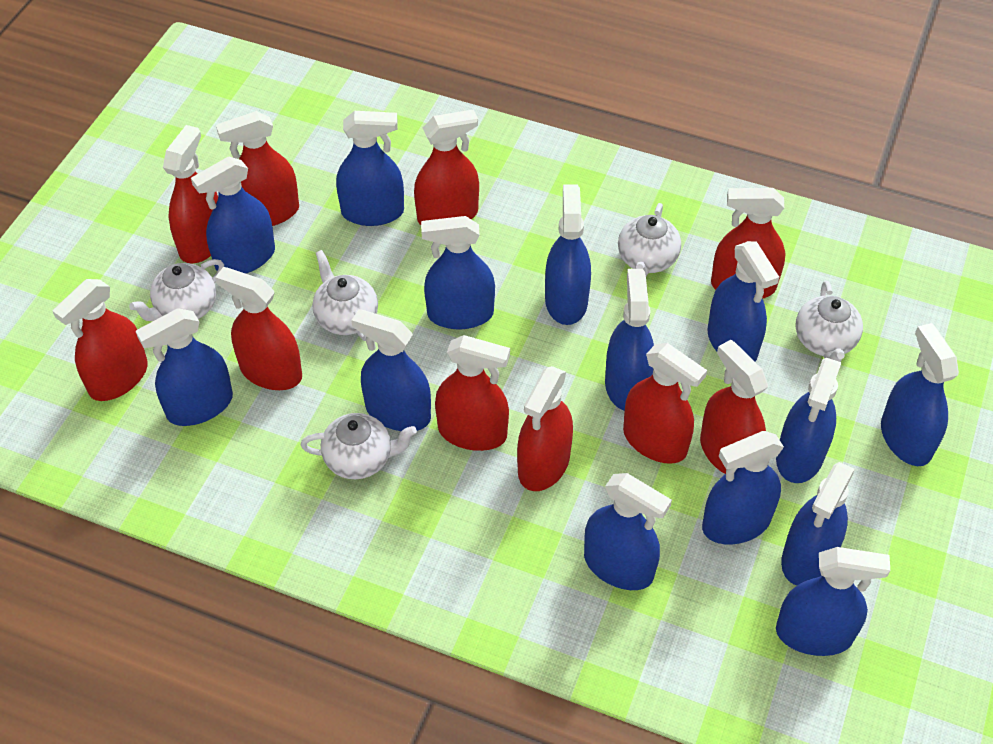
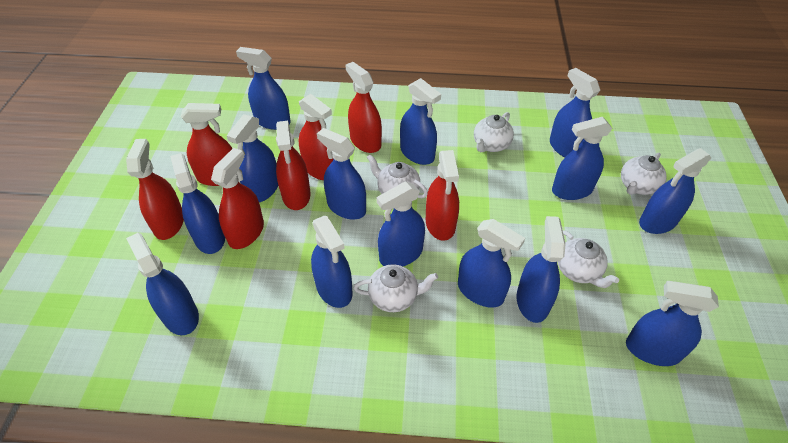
red spray bottle: [53,279,148,401] [163,125,218,263] [215,267,302,390] [216,111,299,226] [414,110,479,225] [435,335,510,451] [517,366,573,491] [623,343,707,464] [700,340,768,474] [711,188,786,299] = 10 -> [126,139,184,240] [181,103,232,186] [211,148,264,249] [276,121,310,210] [299,94,334,180] [345,62,382,153] [426,150,459,241] = 7

